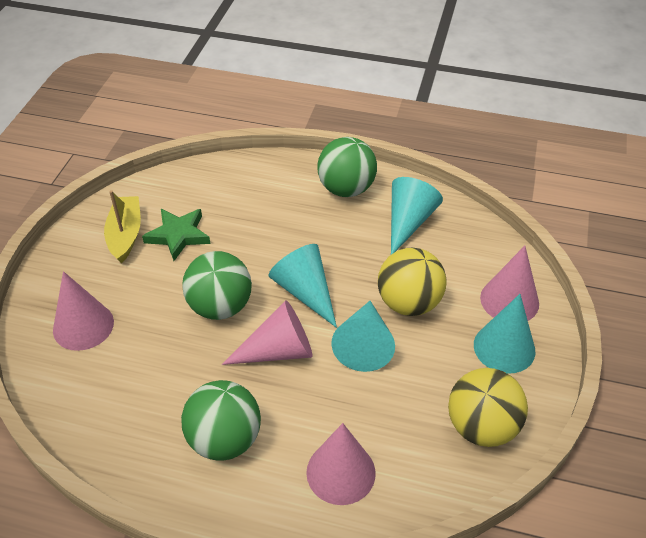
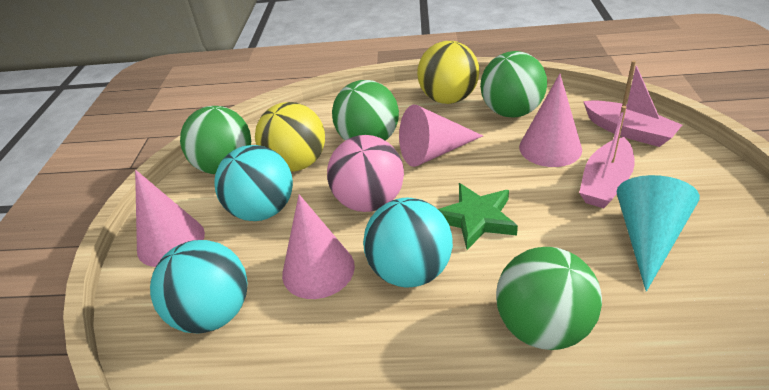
green ball: [181,380,261,461] [182,251,252,320] [317,137,377,197] = 3 -> [180,106,251,174] [332,80,399,141] [480,51,547,117] [496,247,602,350] = 4
pink ball: none = 0 -> [327,135,404,212] = 1
pink boat: none = 0 -> [579,106,635,208] [583,60,682,147] = 2
turquoise ball: none = 0 -> [150,240,247,334] [215,145,293,221] [363,198,453,287] = 3
turquoise cone: [269,244,337,328] [331,301,395,372] [391,177,443,255] [474,294,535,374] = 4 -> [616,175,700,291] = 1
yellow boat: [104,190,141,263] = 1 -> none = 0

